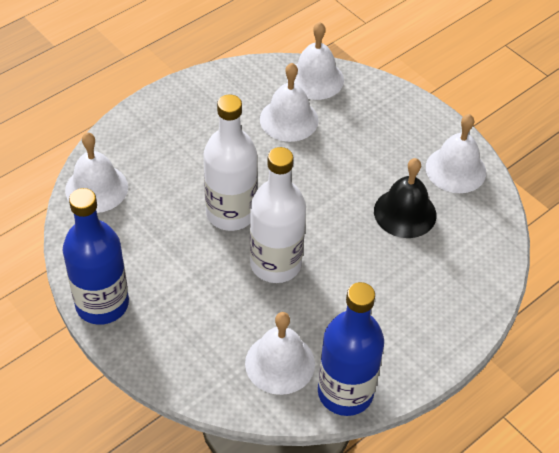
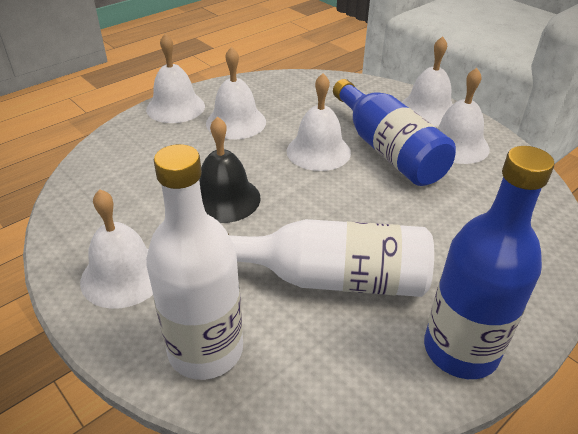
white bell: [65,132,128,213] [245,312,315,395] [260,63,319,142] [287,22,344,100] [426,114,486,193] = 5 -> [80,189,153,309] [146,33,205,123] [206,47,266,139] [287,73,351,171] [402,36,453,126] [438,68,490,164] = 6

